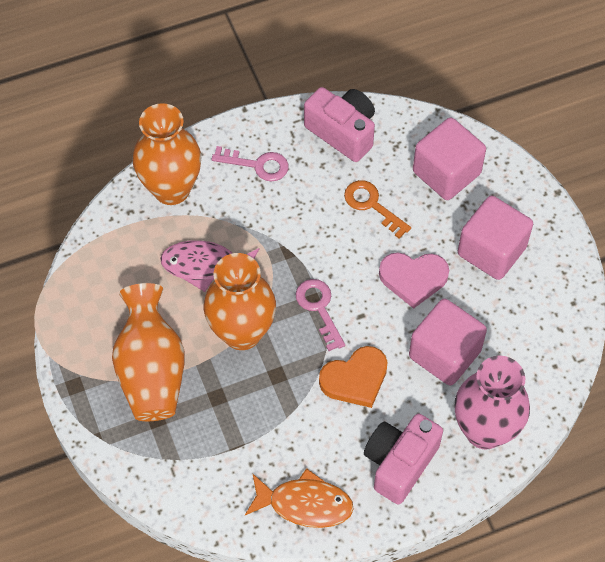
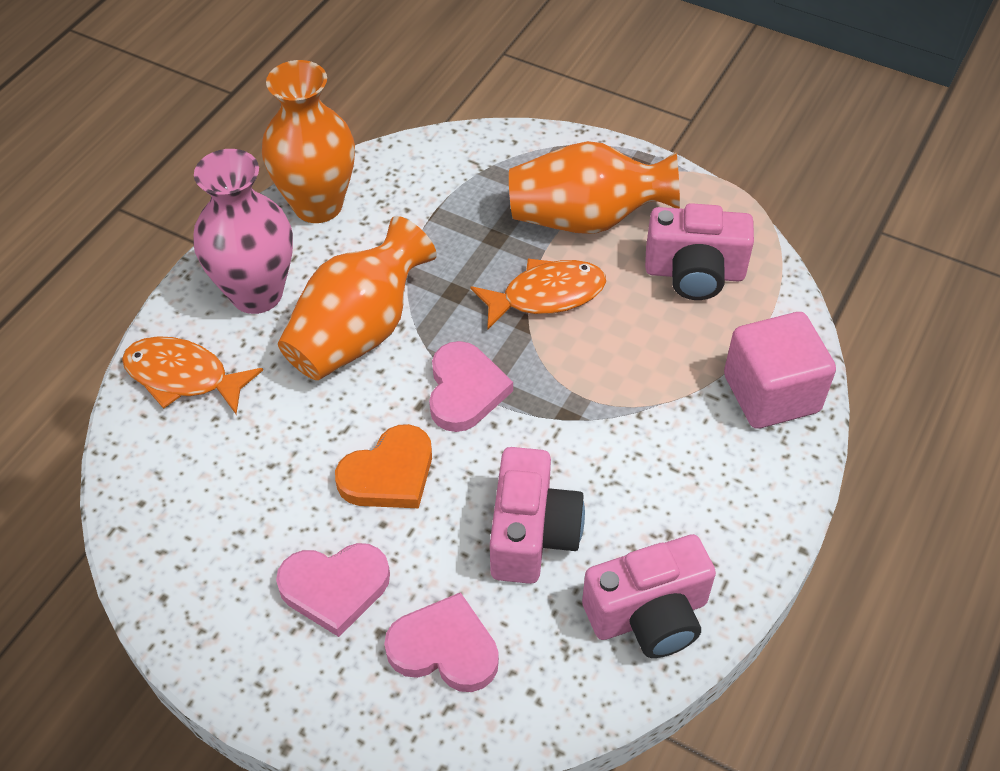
orange fish: [245,468,354,528] = 1 -> [122,336,263,415] [470,258,606,330] = 2
orange key: [344,180,411,238] = 1 -> none = 0
pink camera: [304,87,375,162] [364,414,443,504] = 2 -> [490,447,585,584] [582,534,716,658] [645,203,754,300] = 3
pink cube: [409,299,487,386] [413,117,486,200] [458,196,533,280] = 3 -> [724,312,836,429] = 1
pink fish: [160,240,259,292] = 1 -> none = 0
pink heart: [379,252,449,309] = 1 -> [276,543,390,637] [384,592,499,692] [429,341,513,432] = 3
pink key: [211,146,289,182] [296,279,345,351] = 2 -> none = 0

